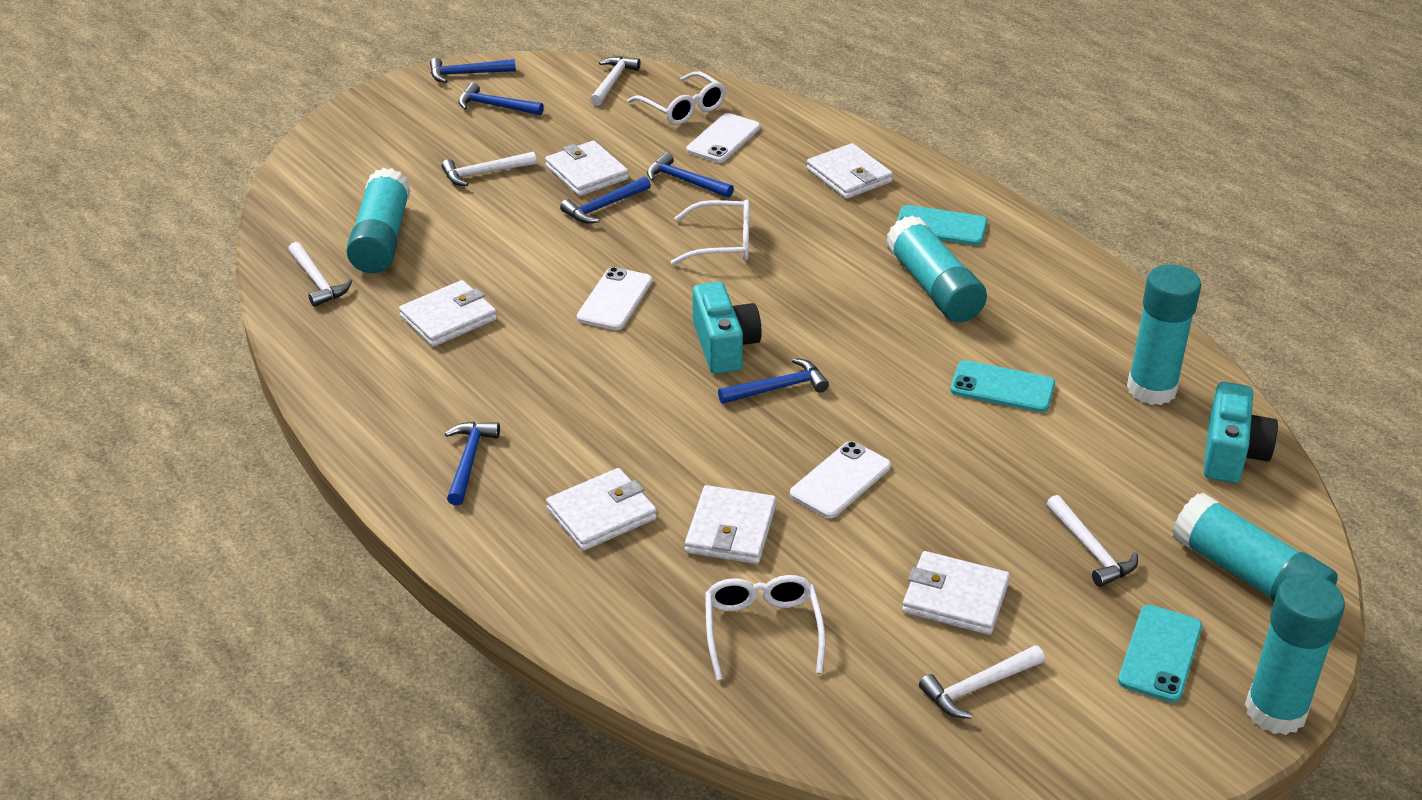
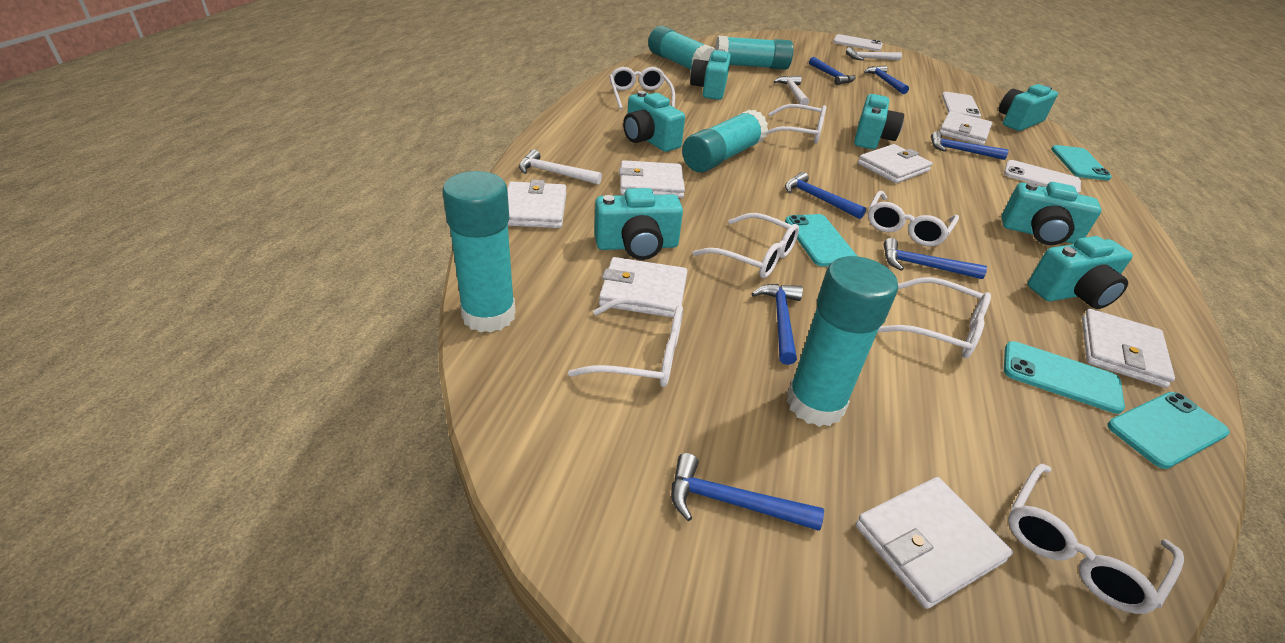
blue hammer: [430,58,516,83] [445,422,500,506] [458,82,544,115] [560,177,651,223] [647,152,734,198] [718,358,829,404] = 6 -> [671,453,824,531] [752,284,803,365] [785,172,866,219] [809,57,856,85] [864,66,909,94] [884,238,987,279] [931,131,1009,160] = 7
turquoise camera: [693,282,762,374] [1204,382,1278,483] = 2 -> [594,188,683,260] [623,91,685,152] [690,49,731,100] [854,94,904,149] [999,84,1058,131] [1002,182,1102,245] [1028,236,1133,309] = 7
turquoise phone: [897,205,988,245] [950,360,1055,412] [1118,605,1202,703] = 3 -> [785,214,857,267] [1004,341,1125,414] [1051,145,1112,180] [1107,392,1230,469] = 4
white glasses: [628,71,726,125] [671,199,750,265] [705,575,826,680] = 3 -> [568,297,683,387] [609,67,675,109] [693,213,799,278] [766,104,826,144] [868,191,959,246] [878,277,991,358] [1008,464,1184,614] = 7
white hammer: [288,242,352,307] [441,152,537,186] [590,56,640,106] [919,645,1045,719] [1046,495,1138,587] = 5 -> [519,149,602,185] [774,76,809,105] [846,47,902,61] = 3
white wallet: [399,280,497,347] [545,141,629,196] [546,468,657,551] [685,485,776,564] [806,143,893,199] [902,551,1010,635] = 6 -> [507,179,566,228] [599,257,687,318] [619,160,685,198] [855,477,1013,609] [858,144,933,183] [939,111,992,145] [1082,309,1175,388] = 7

